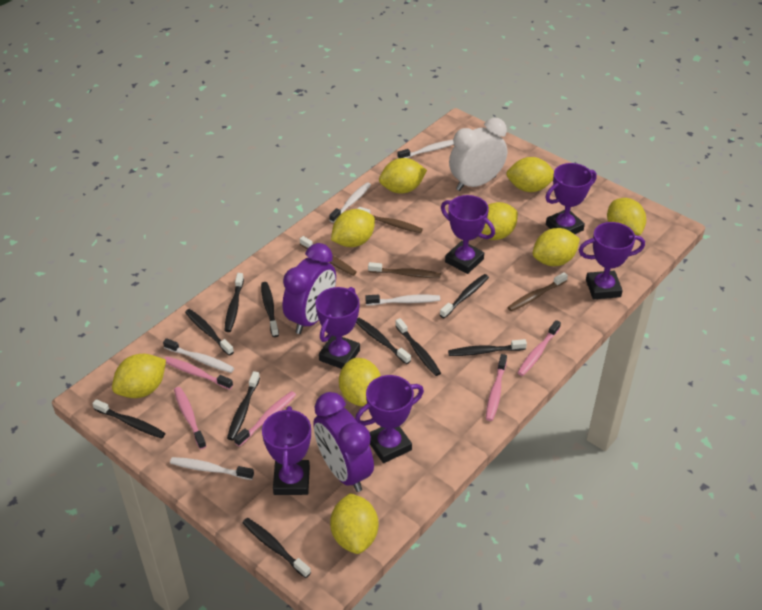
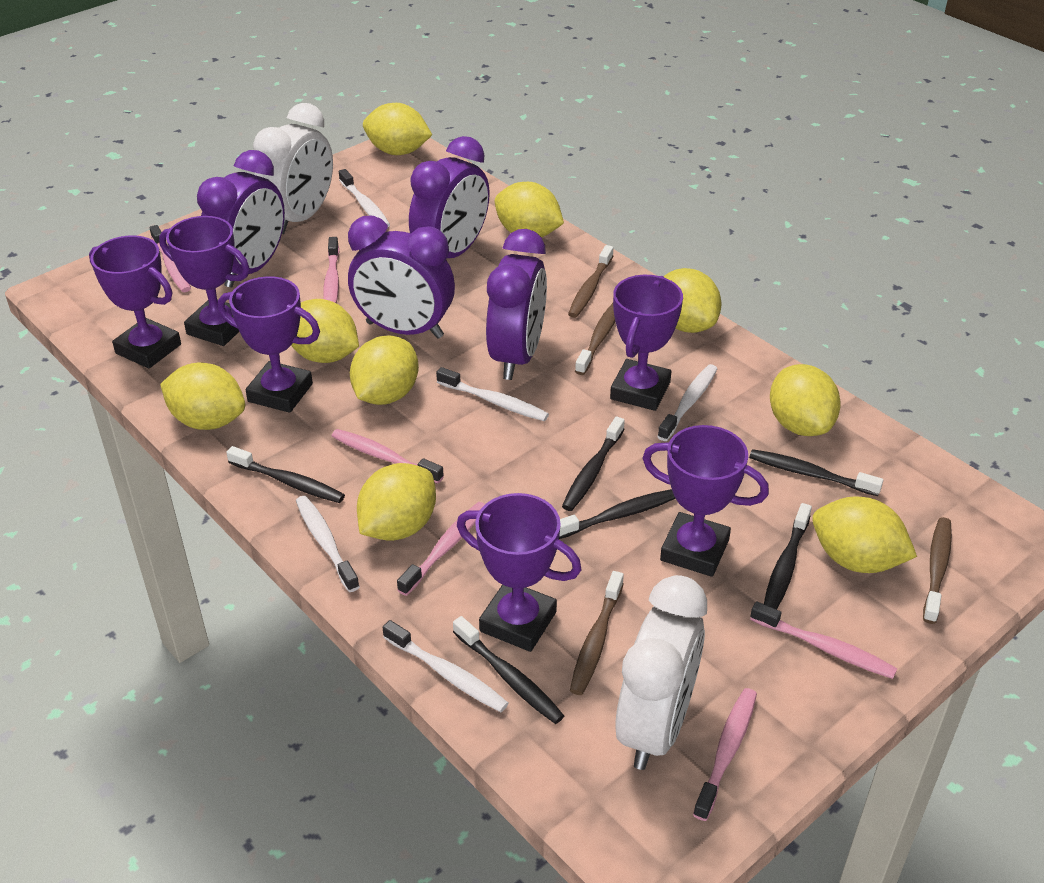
black toothbrush: [92,399,165,439] [185,309,234,356] [224,273,244,332] [227,371,260,440] [242,518,311,578] [261,282,279,337] [356,318,411,364] [395,318,441,376] [440,274,489,318] [448,339,527,356] = 10 -> [226,446,345,503] [453,616,564,724] [559,489,676,539] [562,417,625,511] [749,449,883,496] [764,503,812,609] = 6
pink toothbrush: [164,357,233,390] [174,387,207,449] [234,391,296,447] [486,354,507,421] [517,320,561,376] = 5 -> [150,225,191,292] [323,237,340,303] [332,429,444,484] [397,502,485,596] [693,688,757,821] [750,601,897,679] = 6
purple clock: [282,243,336,334] [313,392,374,492] = 2 -> [197,150,285,288] [348,216,455,339] [409,136,490,258] [486,229,547,380] = 4
white clock: [449,118,507,191] = 1 -> [253,103,333,234] [615,575,707,770] = 2

